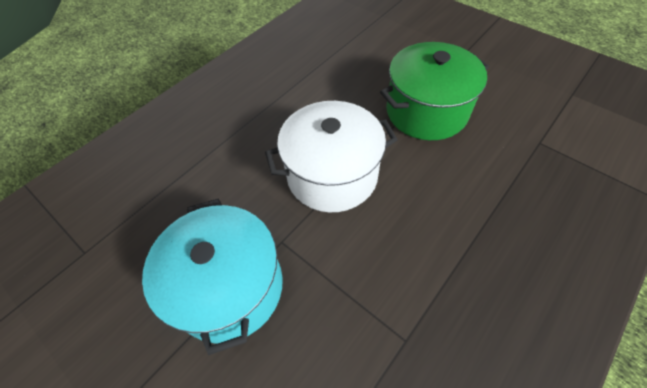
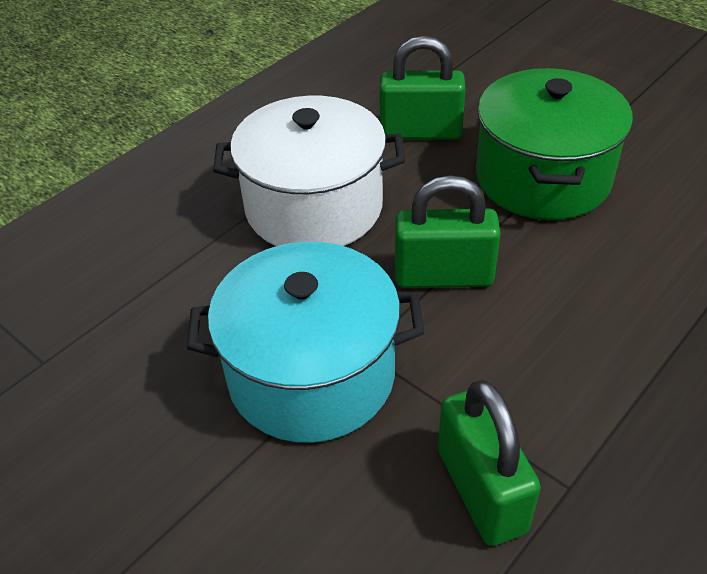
green padlock: none = 0 -> [379,36,466,140] [395,175,501,288] [438,380,541,546] = 3

